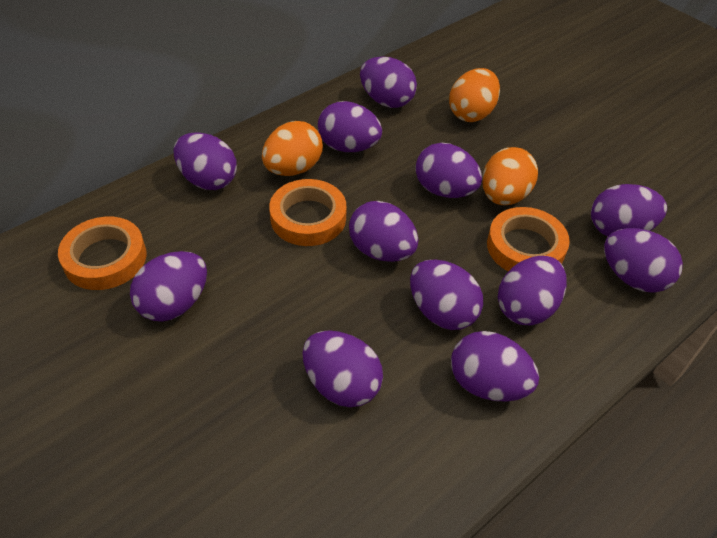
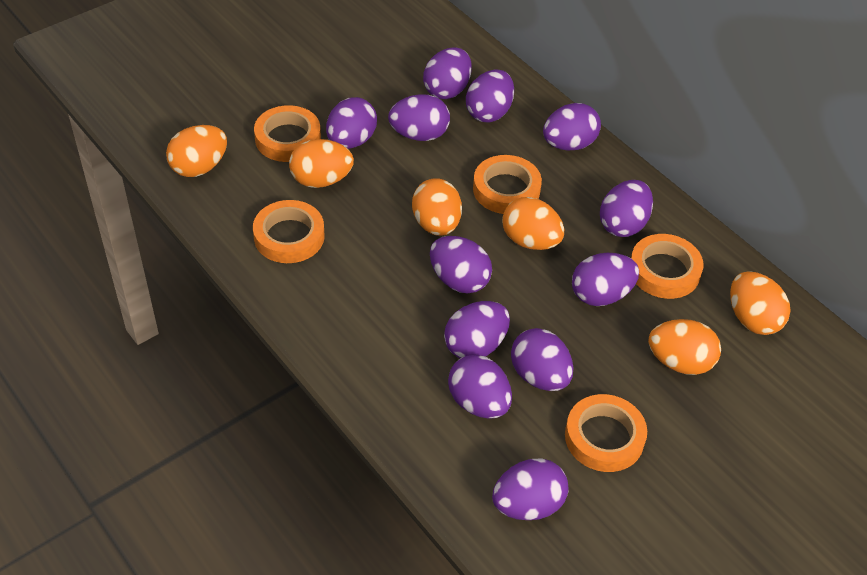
orange egg: [262,121,323,176] [449,68,500,122] [482,147,538,205] = 3 -> [166,125,227,177] [289,139,354,188] [412,178,462,236] [502,197,564,250] [648,319,721,375] [730,271,791,335] = 6
orange tape: [58,217,147,290] [269,179,347,246] [487,207,570,271] = 3 -> [253,200,325,263] [254,105,321,162] [473,155,542,214] [565,394,647,472] [631,234,703,299] = 5

